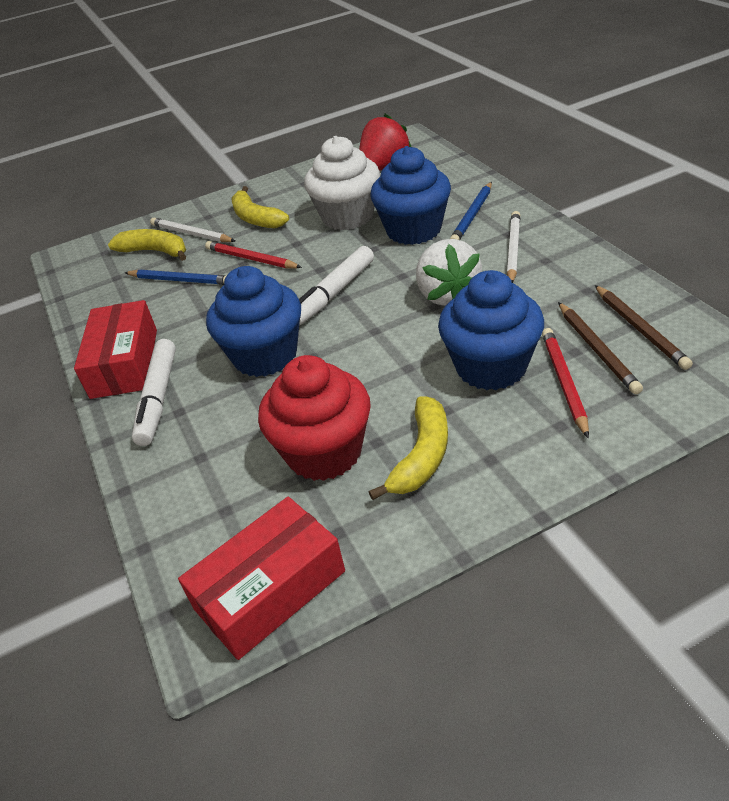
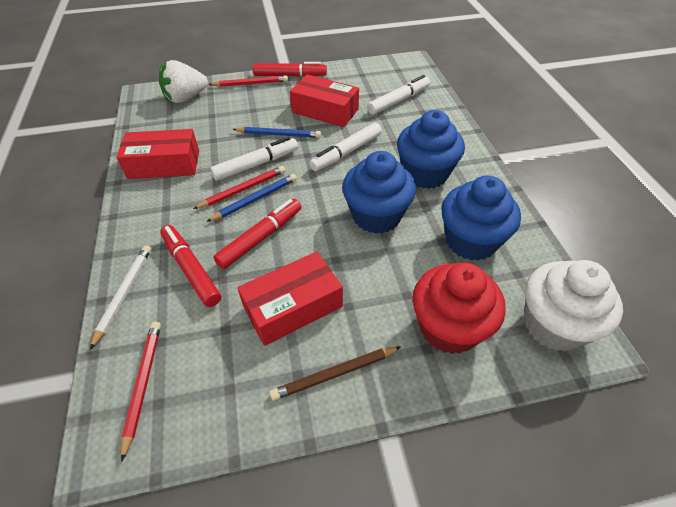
brown pencil: [558,302,643,394] [595,285,693,370] = 2 -> [270,347,401,401] = 1
red box: [74,300,157,399] [178,497,345,660] = 2 -> [116,129,199,179] [237,252,343,346] [290,74,359,127] = 3
red marker: none = 0 -> [161,225,221,307] [213,199,301,269] [253,62,327,77] = 3
red pencil: [205,241,302,269] [542,328,589,438] = 2 -> [121,322,161,462] [193,166,285,209] [208,75,288,87] = 3
red strawberry: [359,114,411,171] = 1 -> none = 0
white marker: [132,339,176,446] [299,246,374,325] = 2 -> [210,137,298,181] [309,123,382,171] [367,75,430,115] = 3
white pencil: [150,218,235,242] [507,211,520,283] = 2 -> [90,245,151,350] = 1
yellow banana: [108,229,186,261] [231,186,289,228] [369,396,448,500] = 3 -> none = 0

